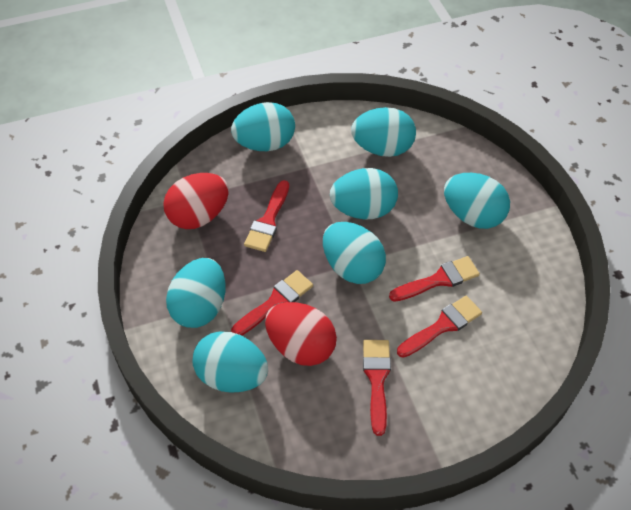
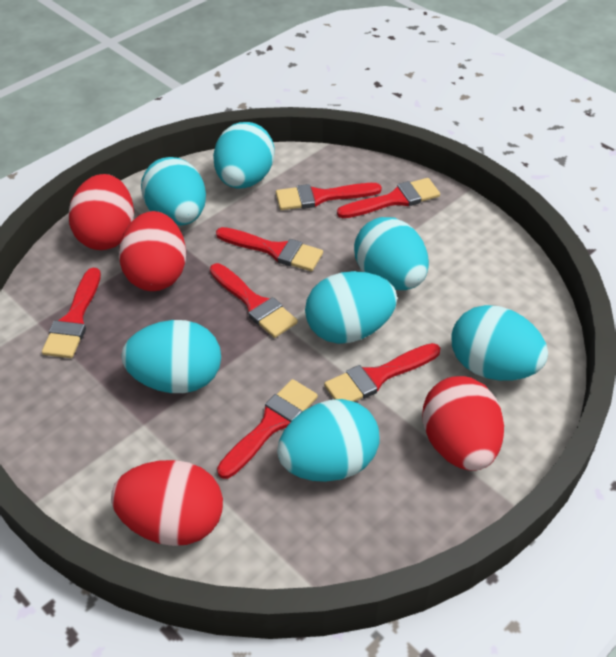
red brush: [231,270,313,336] [244,180,289,252] [363,340,391,436] [389,256,480,302] [397,296,482,358] = 5 -> [42,268,101,358] [210,263,298,338] [216,227,323,271] [217,379,318,479] [276,183,382,210] [324,343,440,402] [337,178,440,218] = 7
red egg: [163,173,229,229] [265,302,337,366] = 2 -> [68,174,134,250] [111,460,223,546] [119,211,186,291] [422,376,504,471] = 4

